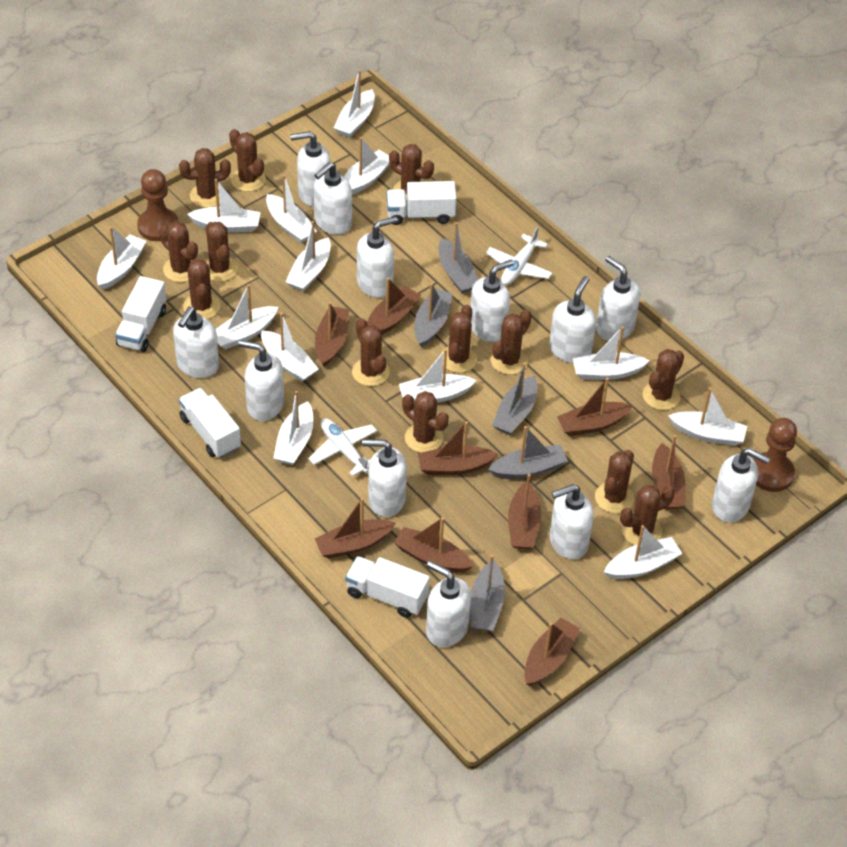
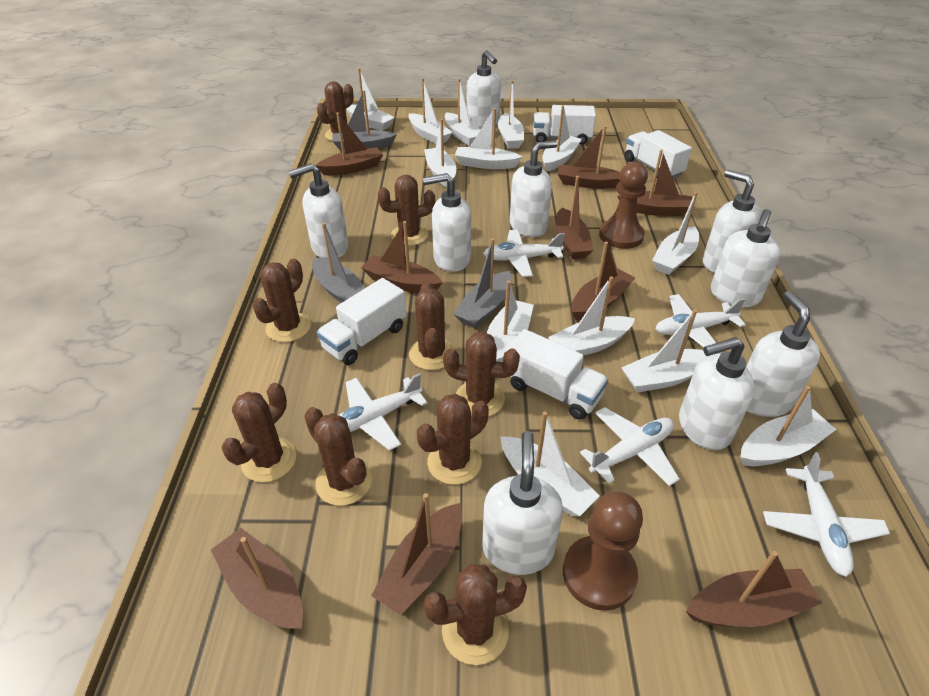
brown cactus: [159,222,198,282] [179,148,231,208] [183,258,220,319] [205,222,238,282] [229,129,266,192] [352,318,390,386] [389,144,434,203] [402,391,449,453] [441,305,477,373] [491,310,532,375] [595,450,634,513] [620,485,675,545] [643,349,684,410] = 13 -> [222,383,296,482] [253,259,311,342] [304,407,372,506] [317,81,354,141] [378,175,435,246] [409,281,455,370] [417,394,489,485] [423,564,527,665] [443,332,520,417] = 9
grey boat: [415,283,453,347] [439,222,478,294] [470,555,505,631] [488,426,568,479] [492,362,537,435] = 5 -> [312,223,365,303] [332,91,397,151] [454,238,512,328] = 3
white plane: [308,419,377,476] [486,227,553,285] = 2 -> [339,373,427,451] [483,230,565,277] [580,407,680,486] [655,294,746,353] [763,452,890,577] = 5
white soap dispenser: [173,307,219,378] [238,340,284,421] [290,131,331,207] [314,162,352,235] [357,216,398,298] [362,439,407,517] [426,561,471,647] [470,259,514,342] [549,276,596,363] [550,484,594,559] [596,256,641,341] [712,448,770,523] = 12 -> [288,163,348,259] [423,173,471,272] [467,50,501,128] [482,431,563,575] [510,140,558,237] [679,337,755,450] [703,170,761,273] [711,209,781,307] [746,291,820,417] = 9

